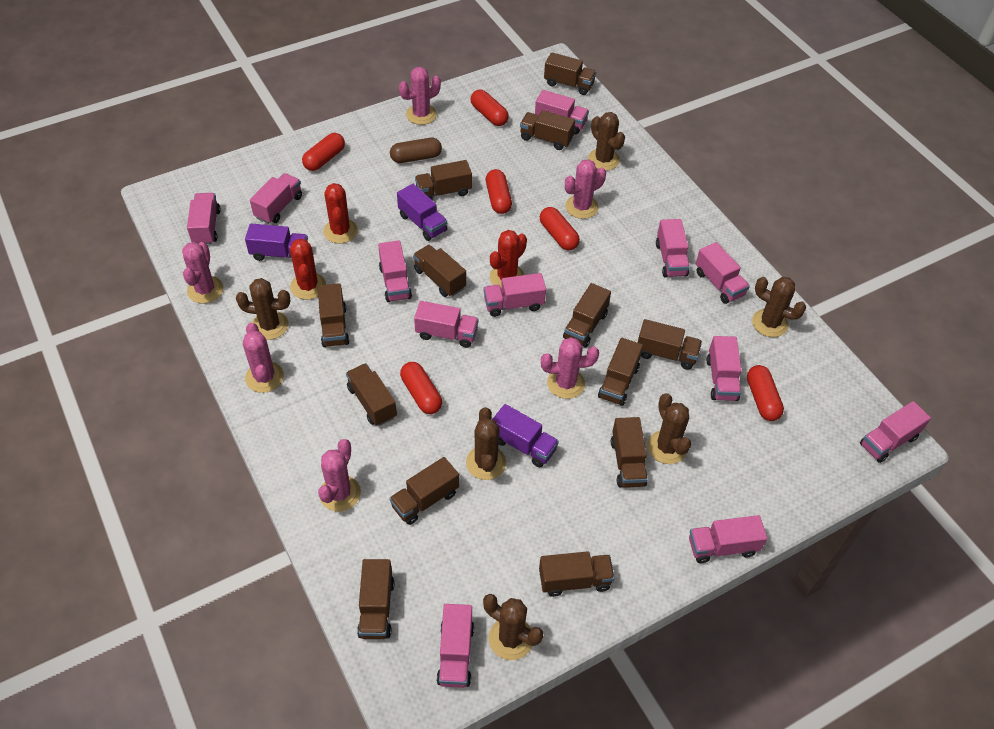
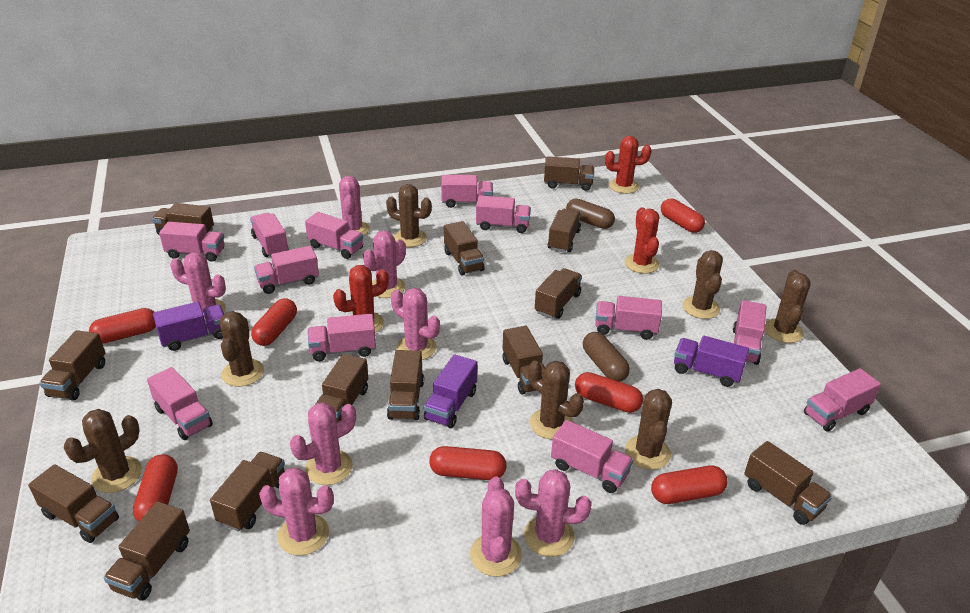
brown cactus: [236,278,290,340] [466,407,506,480] [483,594,543,660] [588,112,625,171] [648,393,691,464] [752,277,806,337] = 6 -> [64,409,142,493] [220,311,264,387] [386,184,432,247] [528,361,584,439] [625,389,672,470] [683,250,723,319] [765,270,811,343] = 7
brown capsule: [390,138,442,163] = 1 -> [566,199,615,229] [583,332,630,382] = 2
pink cactus: [182,242,224,303] [243,323,284,393] [318,439,361,512] [399,67,441,125] [541,337,599,399] [565,159,606,219] = 6 -> [170,252,226,322] [259,467,334,556] [290,402,356,485] [339,176,370,236] [363,230,406,298] [391,288,440,360] [470,477,522,577] [515,469,592,557] = 8
red capsule: [302,133,345,171] [400,362,442,414] [470,90,509,126] [486,169,512,214] [540,207,580,250] [747,365,784,421] = 6 -> [89,308,156,344] [133,454,178,522] [251,298,297,346] [429,446,507,480] [575,372,643,413] [651,466,728,504] [661,198,705,233] = 7

